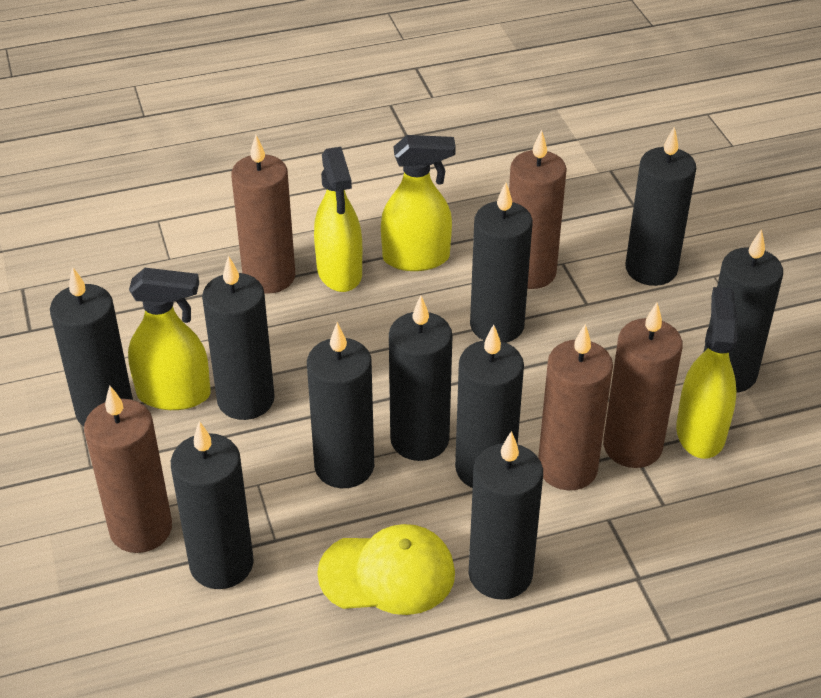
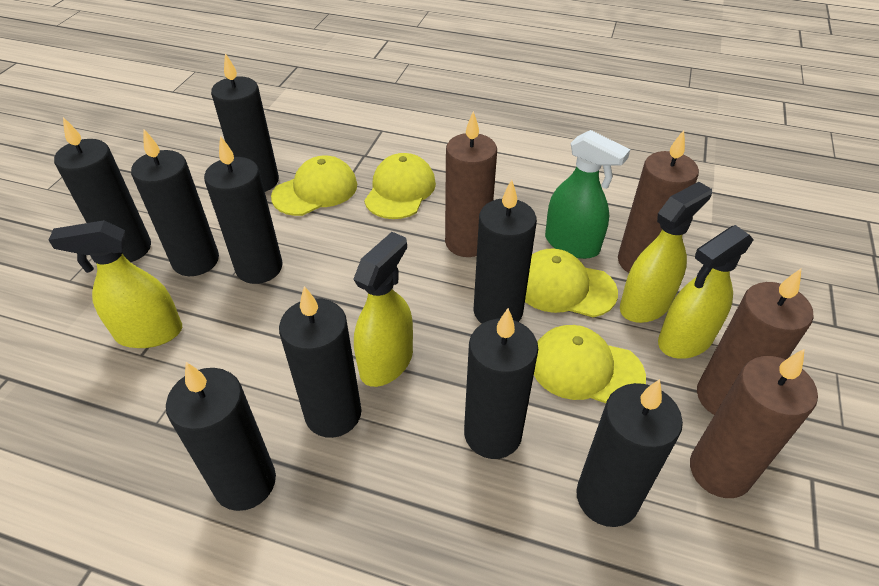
black candle: [50,266,133,427] [171,421,254,589] [202,255,275,420] [307,322,374,488] [389,296,453,461] [455,324,524,488] [468,431,543,600] [470,182,533,343] [625,126,696,286] [704,229,783,393] = 10 -> [54,117,151,262] [131,129,219,276] [166,362,276,511] [204,136,283,284] [211,53,279,192] [279,286,362,438] [464,308,538,459] [473,180,537,324] [576,379,683,527] = 9
brown candle: [84,385,172,553] [231,135,295,294] [509,130,567,289] [538,324,613,490] [603,303,683,468] = 5 -> [445,111,497,257] [618,130,699,273] [690,349,818,498] [697,269,813,415] = 4
green spray bottle: none = 0 -> [545,130,630,259] = 1
yellow cap: [317,524,455,615] = 1 -> [271,156,357,216] [364,153,436,219] [525,248,618,317] [534,325,646,403] = 4

